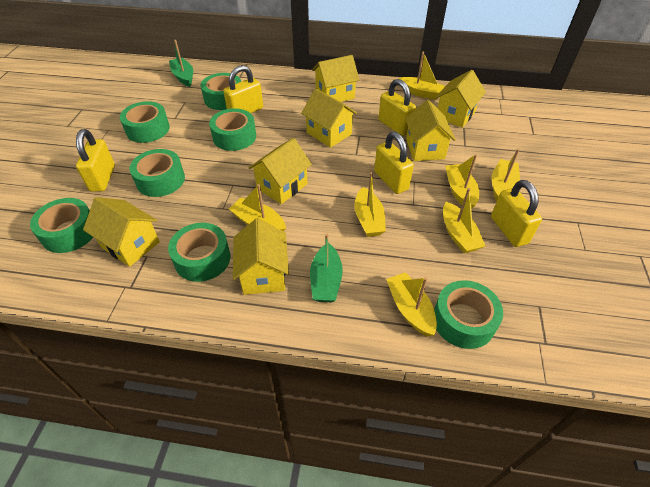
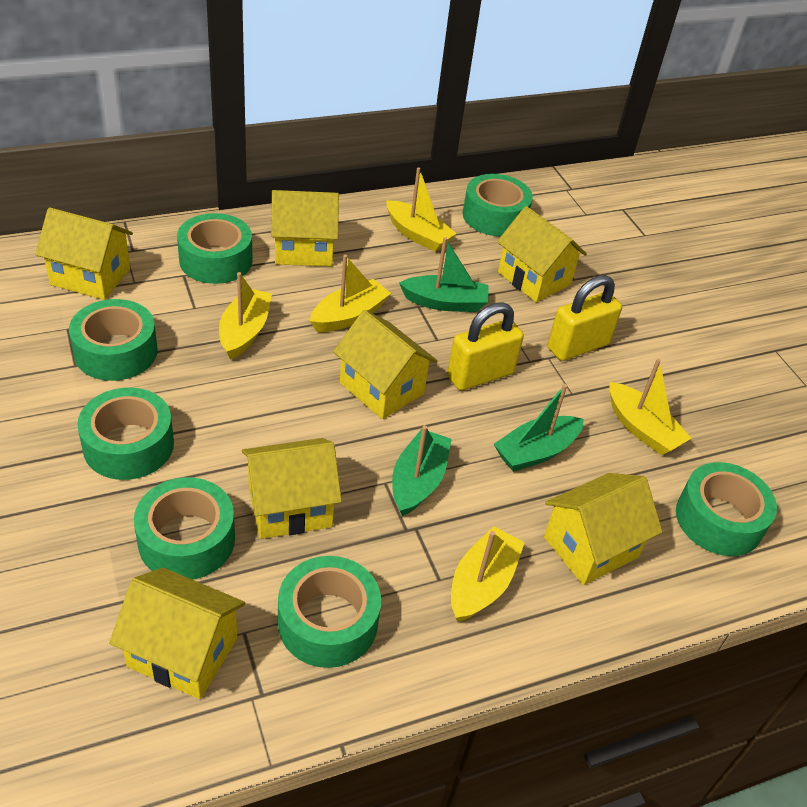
green boat: [169,40,193,87] [310,234,343,302] = 2 -> [392,425,452,516] [399,237,489,312] [494,384,584,472] = 3
yellow boat: [229,184,286,231] [354,172,386,237] [386,272,437,337] [399,52,445,100] [443,188,485,253] [445,154,479,209] [491,149,520,201] = 7 -> [219,272,272,360] [310,254,391,332] [386,167,457,252] [451,526,525,622] [609,359,692,455] = 5
yellow padlock: [76,129,115,192] [223,65,263,113] [374,132,414,194] [379,79,416,136] [491,180,542,247] = 5 -> [447,302,524,391] [548,275,622,361] = 2

